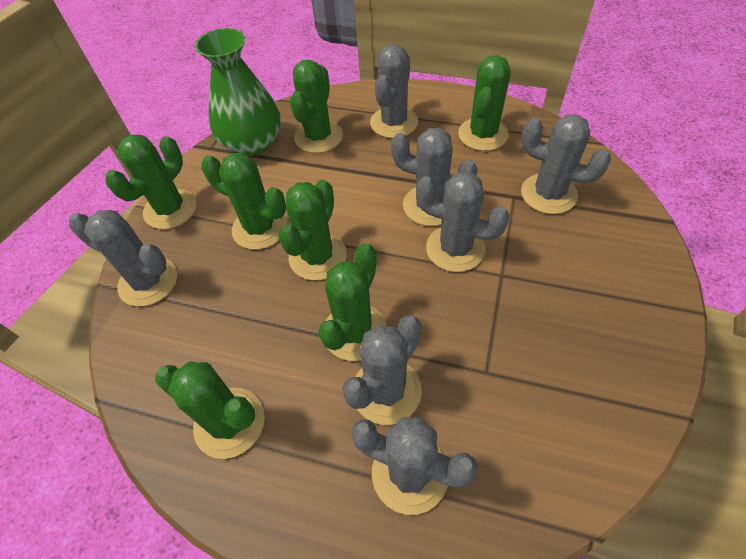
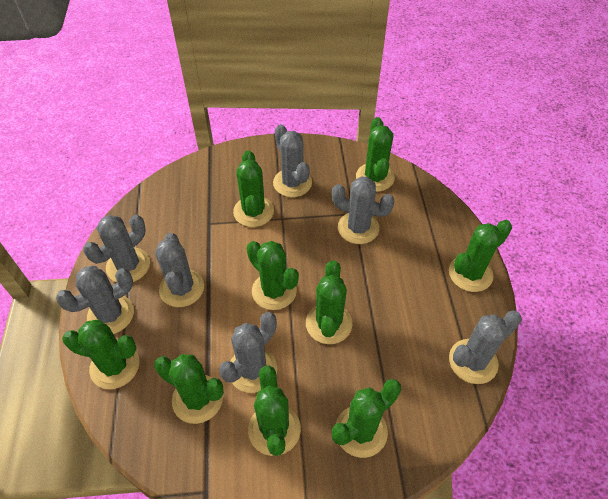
green cactus: [105,135,197,229] [155,362,265,459] [201,153,287,250] [278,180,347,280] [290,60,343,153] [318,243,387,361] [458,55,510,151] = 7 -> [62,319,139,389] [154,354,224,424] [233,150,274,227] [246,241,299,310] [248,365,301,456] [306,260,353,344] [332,379,401,458] [356,117,395,192] [449,220,512,292] = 9
green vase: [195,28,281,156] = 1 -> none = 0

